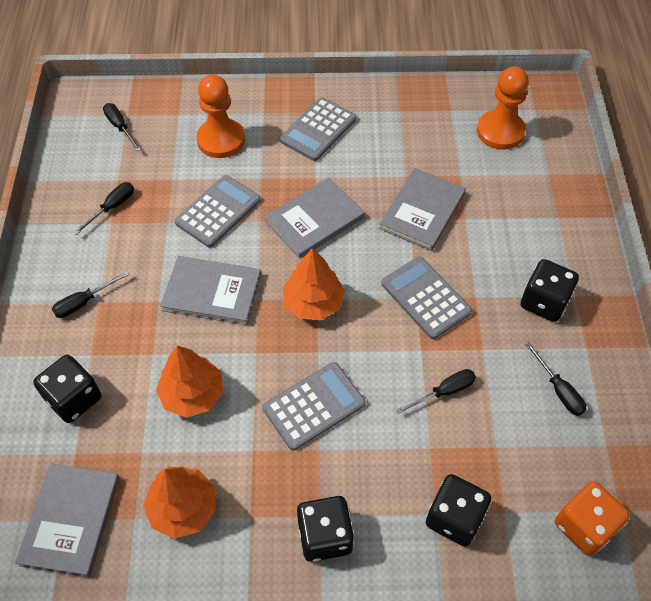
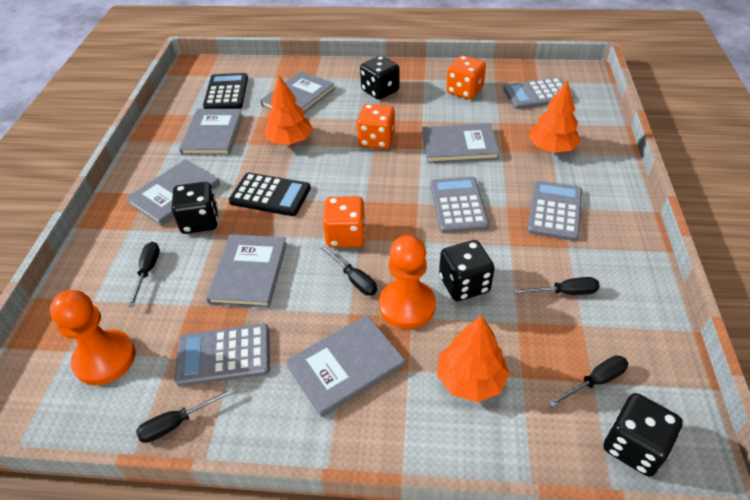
black calculator: none = 0 -> [203,73,248,109] [229,173,311,216] = 2
grey book: [15,463,120,577] [160,256,261,325] [265,177,365,259] [379,168,466,251] = 4 -> [126,159,220,226] [179,109,243,155] [206,234,287,308] [260,71,335,113] [286,315,405,417] [422,123,500,163] = 6
orange dice: [555,481,630,556] = 1 -> [323,196,366,248] [357,104,395,149] [446,56,486,99] = 3

